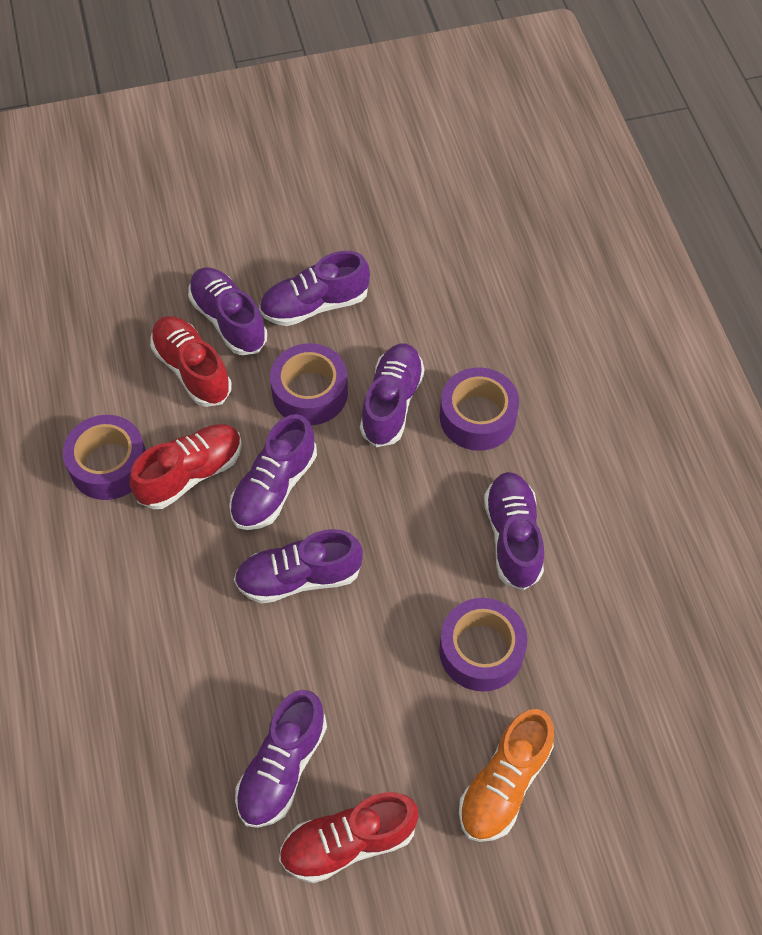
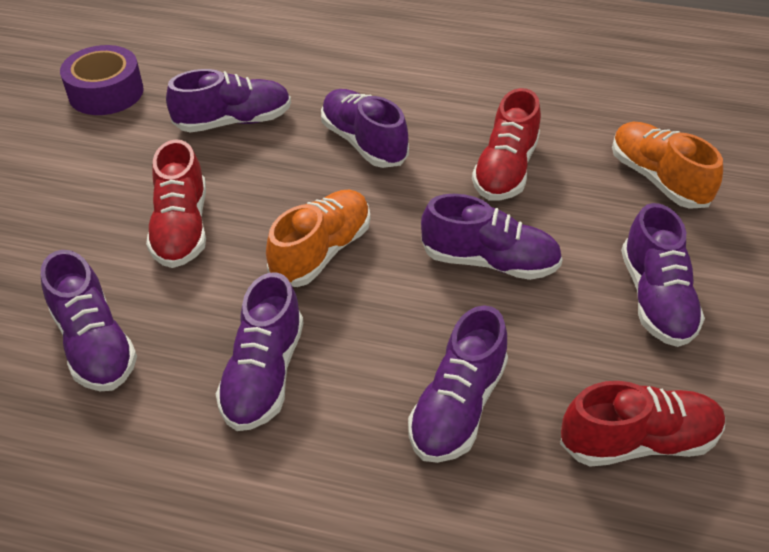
orange shoe: [459,709,554,842] = 1 -> [266,190,370,287] [612,122,723,209] = 2
purple tape: [63,415,146,500] [270,343,348,425] [439,598,527,692] [440,368,519,451] = 4 -> [60,45,144,115] = 1

